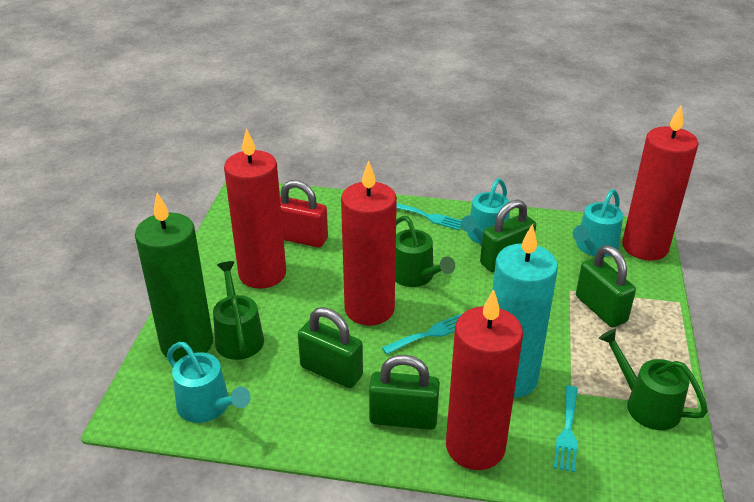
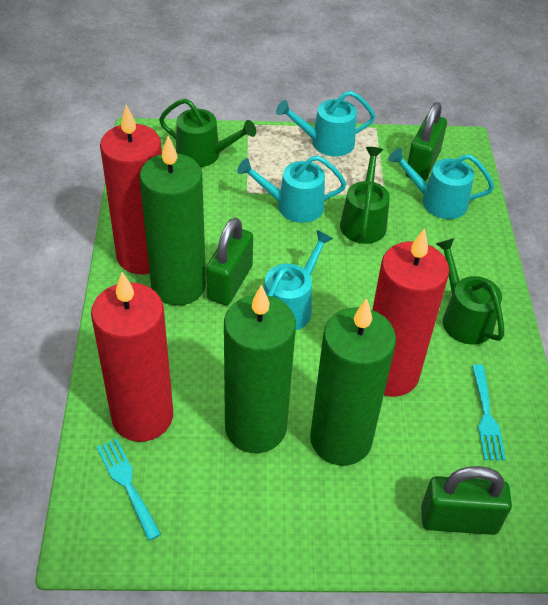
green candle: [135,193,213,361] = 1 -> [140,136,206,306] [224,285,296,453] [310,298,396,466] = 3
green padlock: [298,307,363,388] [369,355,440,430] [480,200,536,272] [576,245,636,328] = 4 -> [206,218,253,305] [406,102,447,181] [421,466,512,535] = 3
red candle: [224,128,286,289] [341,160,397,326] [446,289,523,470] [622,105,698,261] = 4 -> [91,272,173,442] [100,105,162,274] [372,228,449,397] = 3
red padlock: [280,180,328,247] = 1 -> none = 0
turquoise candle: [492,224,558,398] = 1 -> none = 0
turquoise fork: [382,314,461,355] [396,203,461,230] [554,386,578,472] = 3 -> [97,438,161,541] [472,364,506,461] = 2
turquoise watering can: [167,342,251,423] [460,178,510,245] [573,189,623,257] = 3 -> [237,155,346,223] [264,230,334,330] [276,91,376,156] [388,148,494,219] = 4

